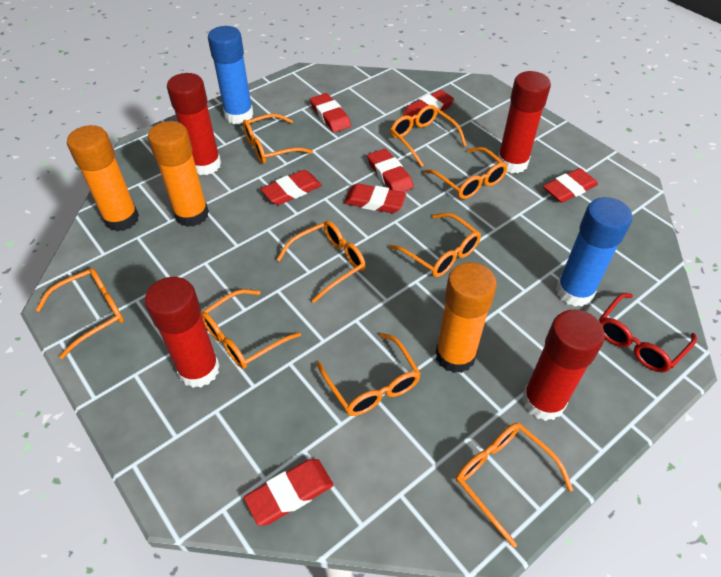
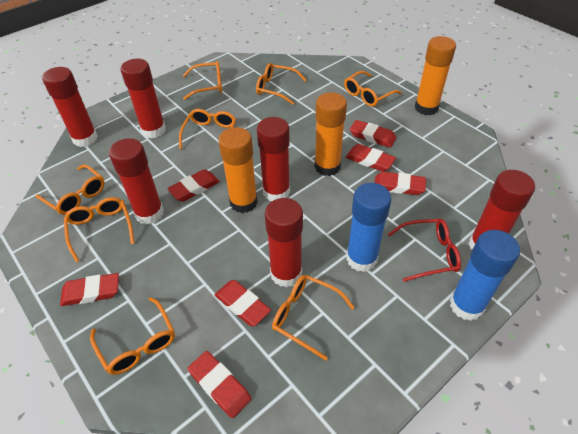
orange glasses: [36,268,124,359] [201,289,301,369] [243,113,313,164] [277,221,366,303] [317,333,421,416] [390,105,467,167] [390,213,481,277] [424,147,508,199] [456,423,573,548] = 9 -> [35,164,105,215] [64,197,135,262] [90,297,175,375] [179,109,236,149] [183,61,222,100] [256,63,306,105] [272,275,355,360] [344,71,402,107] = 8
red glue stick: [145,277,220,388] [167,73,221,175] [498,71,551,173] [522,310,605,421] = 4 -> [42,67,98,147] [109,138,164,224] [121,59,166,138] [257,117,290,201] [265,198,303,288] [469,170,535,250] = 6

